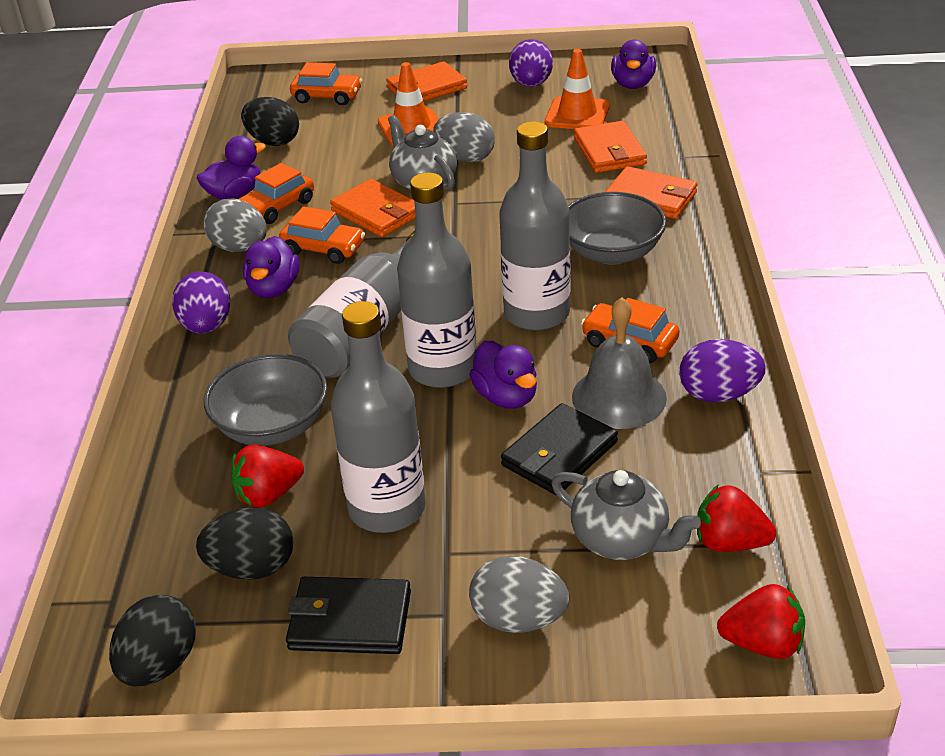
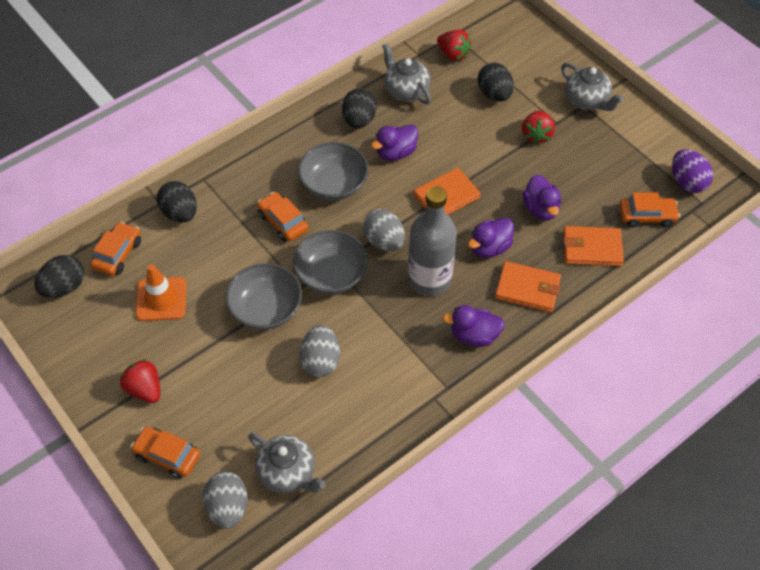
black egg: [109,594,196,686] [196,507,294,580] [241,97,299,146] = 3 -> [34,255,84,298] [157,181,197,223] [342,88,377,128] [478,63,514,102] = 4
black wallet: [286,577,411,654] [501,403,618,495] = 2 -> none = 0
grey bell: [572,297,667,429] = 1 -> none = 0
grey bottle: [288,231,415,378] [331,301,426,533] [397,172,477,388] [499,121,570,331] = 4 -> [408,186,457,296] = 1
grey bowl: [204,354,328,446] [568,192,667,265] = 2 -> [225,263,302,330] [293,230,368,294] [298,142,369,201] = 3
grey teapot: [388,115,457,191] [551,470,701,560] = 2 -> [248,433,326,494] [382,43,431,104] [561,62,624,111] = 3
orange traffic cone: [378,62,439,145] [545,49,610,129] = 2 -> [136,264,186,321] = 1
orange wallet: [330,179,416,237] [386,61,467,101] [574,121,647,173] [605,166,698,219] = 4 -> [414,168,481,215] [495,261,561,312] [563,226,624,266] = 3
purple egg: [172,272,230,333] [509,39,553,87] [679,339,766,402] = 3 -> [672,149,714,193] = 1

